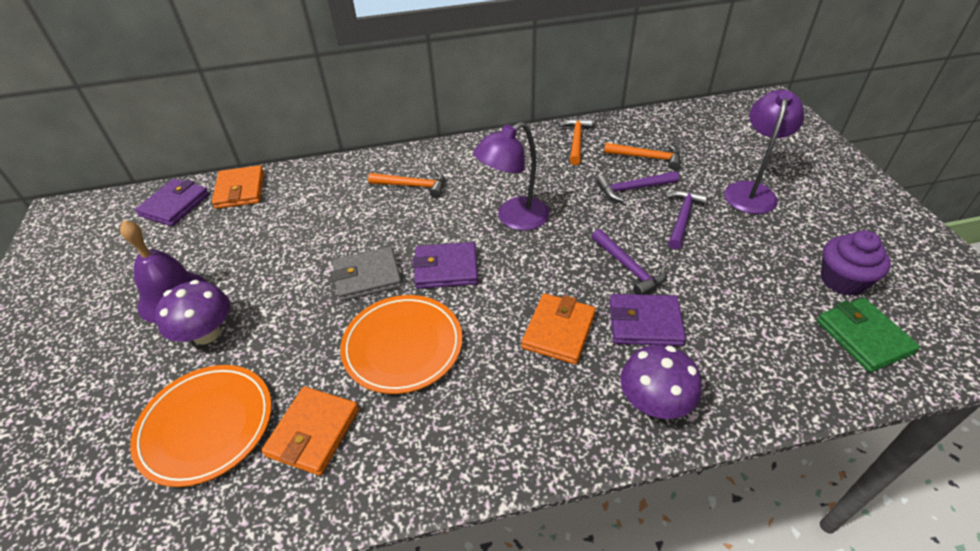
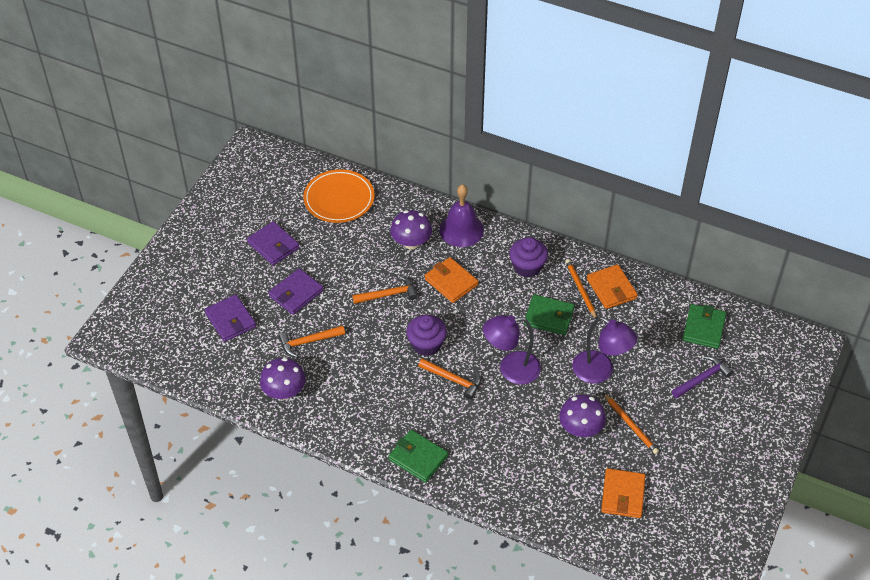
green wallet: [817,298,920,372] = 1 -> [388,430,448,483] [524,294,575,335] [683,304,726,349] = 3
grey wallet: [331,247,402,301] = 1 -> none = 0
orange pencil: none = 0 -> [565,259,597,319] [603,393,659,454] = 2
orange plate: [130,365,272,487] [340,295,463,394] = 2 -> [303,169,375,223] = 1
purple cupcake: [821,230,891,296] = 1 -> [406,315,447,356] [509,237,548,278] = 2
purple hammer: [592,229,667,295] [597,171,679,202] [666,190,708,250] = 3 -> [672,356,733,398] = 1
purple mushroom: [155,280,230,345] [620,345,702,419] = 2 -> [260,358,306,400] [390,210,432,249] [559,395,606,437] = 3

